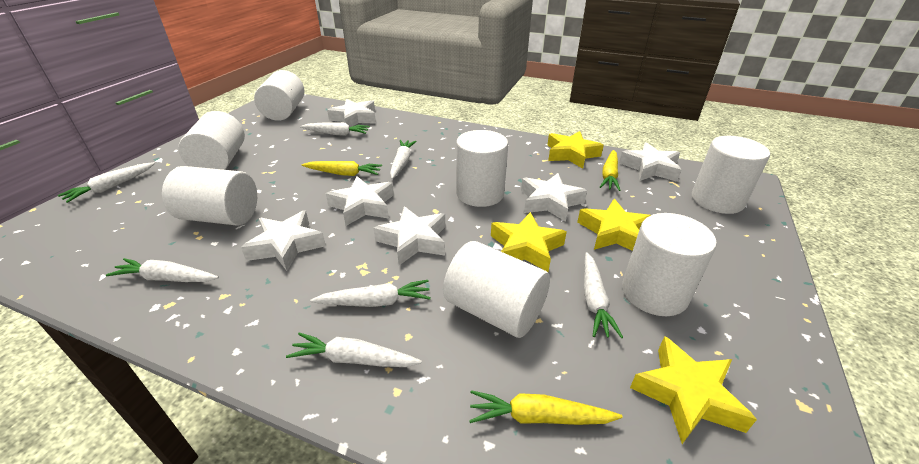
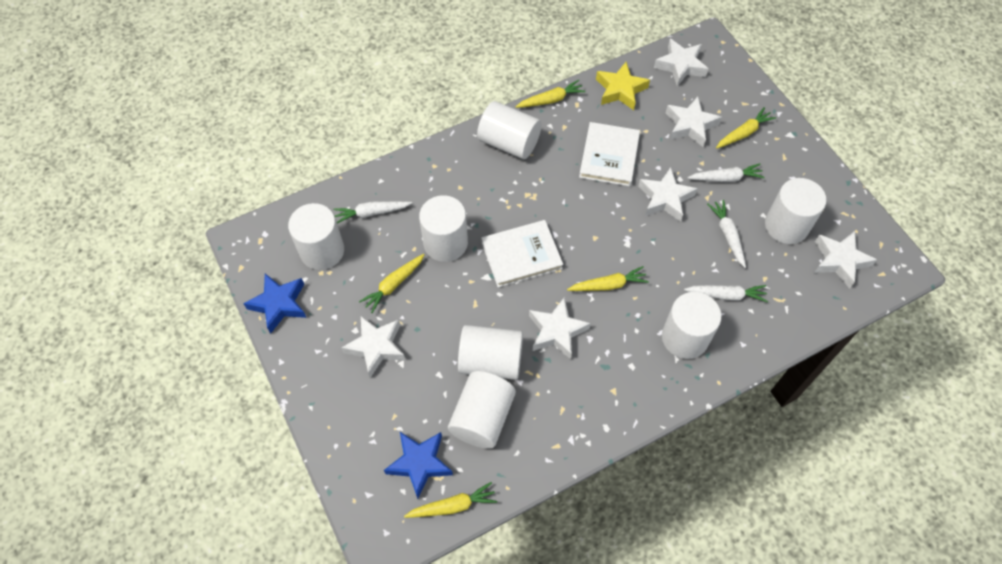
blue star: none = 0 -> [243,274,307,334] [384,432,453,499] = 2
white book: none = 0 -> [481,220,563,288] [579,122,640,186] = 2
white carrot: [58,162,155,203] [106,258,219,282] [286,332,422,367] [300,122,370,136] [310,280,431,307] [390,140,417,179] [584,252,623,338] = 7 -> [333,201,412,224] [684,285,768,302] [687,164,765,182] [707,200,746,268] = 4
yellow carrot: [302,161,382,176] [469,390,622,425] [600,150,620,191] = 3 -> [359,254,425,313] [404,482,497,518] [516,80,586,108] [567,266,649,291] [716,107,776,149] = 5
yellow star: [491,212,567,272] [547,131,604,169] [577,199,651,251] [630,336,757,444] = 4 -> [596,62,650,110] = 1

